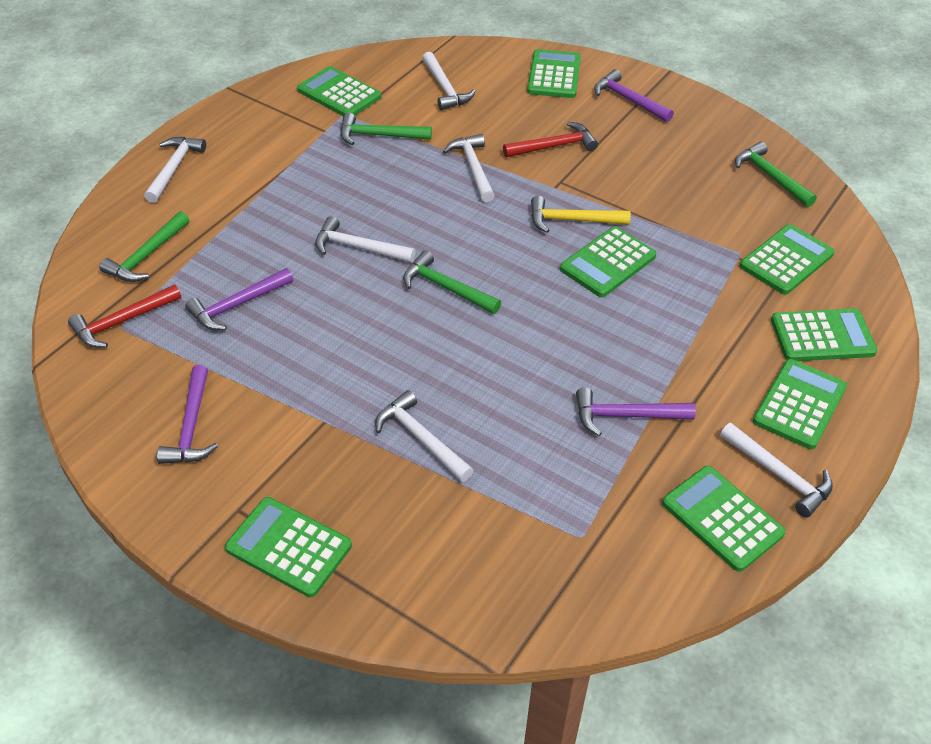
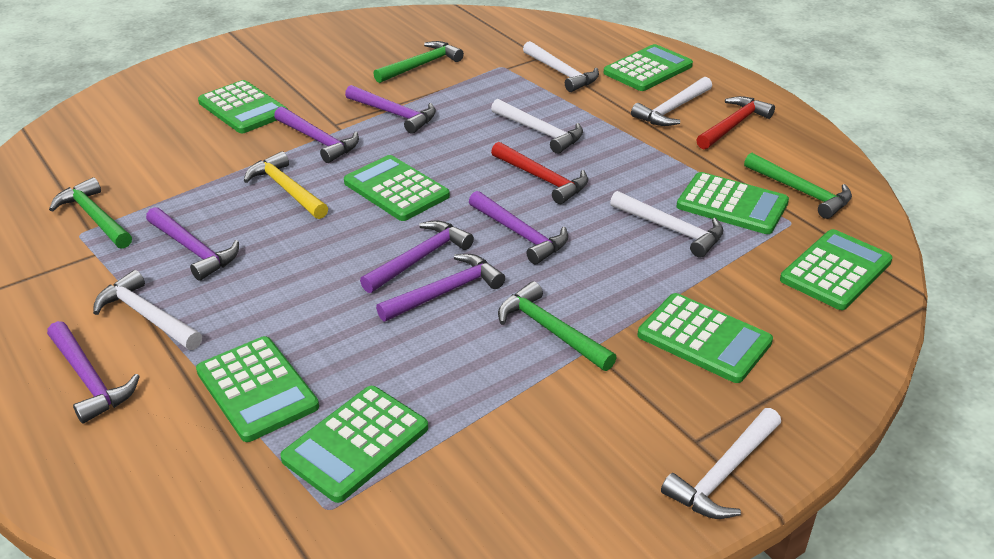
purple hammer: [157,365,218,464] [185,268,293,330] [576,387,696,436] [594,69,674,122] = 4 -> [47,321,140,424] [146,207,239,281] [274,107,359,163] [345,85,436,134] [360,220,474,293] [376,254,505,321] [469,191,568,265] = 7

